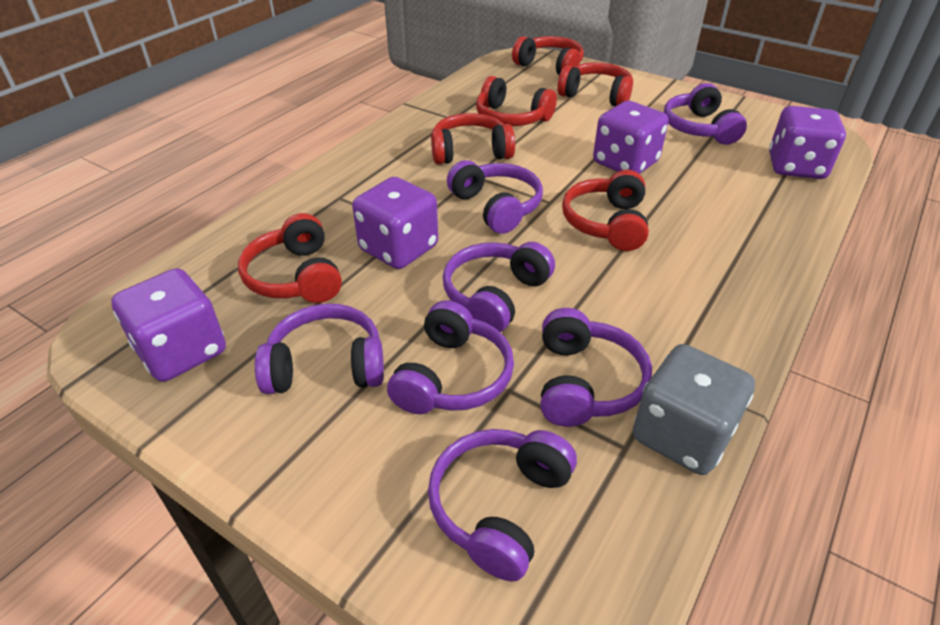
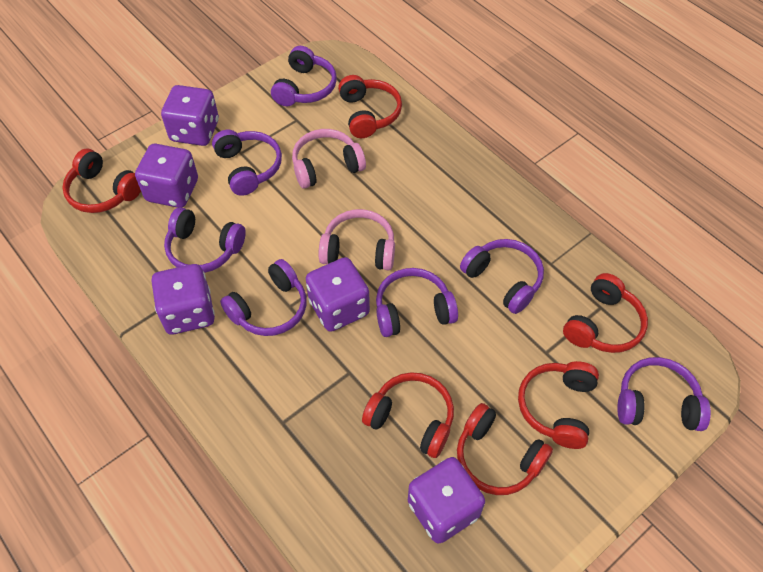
grey dice: [633,344,755,475] = 1 -> none = 0
pink headphones: none = 0 -> [292,129,366,189] [318,209,395,270] = 2
purple dice: [111,268,226,382] [352,177,438,269] [593,101,669,174] [769,106,846,179] = 4 -> [135,144,198,208] [151,264,215,335] [161,85,219,146] [306,257,370,332] [408,457,485,544] = 5

